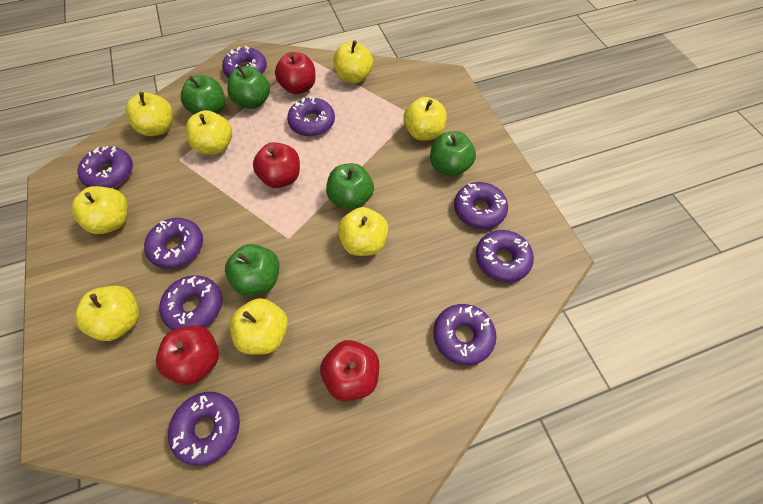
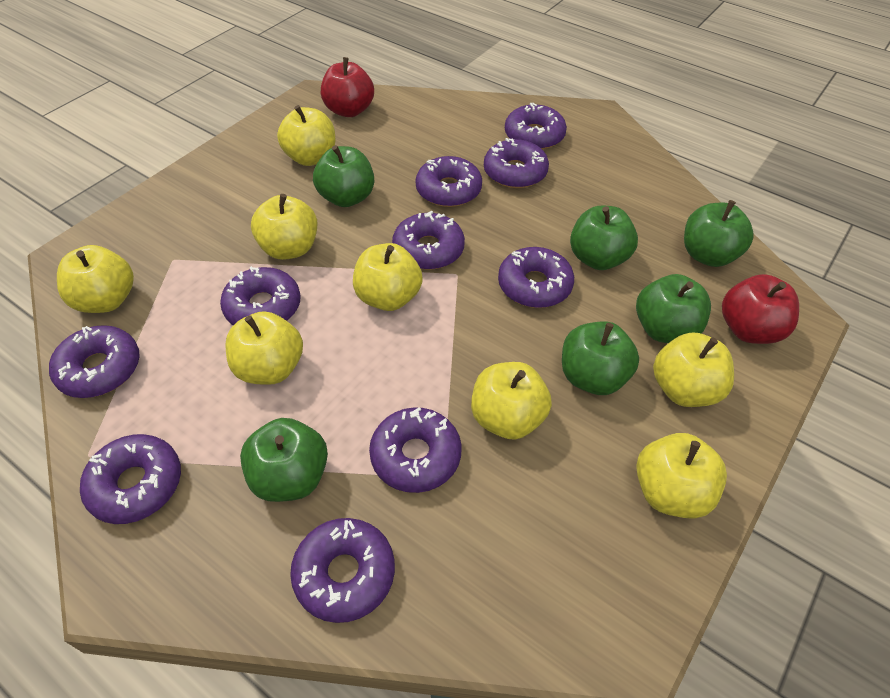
green apple: [181,75,225,114] [225,244,279,296] [227,65,270,109] [326,163,374,210] [430,131,476,177] = 5 -> [240,418,328,502] [313,145,374,207] [562,321,639,395] [570,206,638,270] [636,274,711,343] [684,200,754,267] = 6
purple donut: [77,146,133,188] [144,218,203,269] [159,275,222,330] [168,392,240,466] [222,46,267,78] [287,96,335,136] [433,304,497,365] [454,182,508,229] [476,230,534,283] = 9 -> [49,325,140,398] [80,434,181,524] [220,266,300,325] [290,518,395,623] [369,407,462,493] [392,211,465,270] [415,156,482,207] [484,138,549,188] [498,247,574,308] [505,103,567,150] = 10
red apple: [156,325,219,385] [253,142,300,188] [275,52,316,94] [320,340,379,401] = 4 -> [321,57,374,117] [722,274,799,344] = 2

